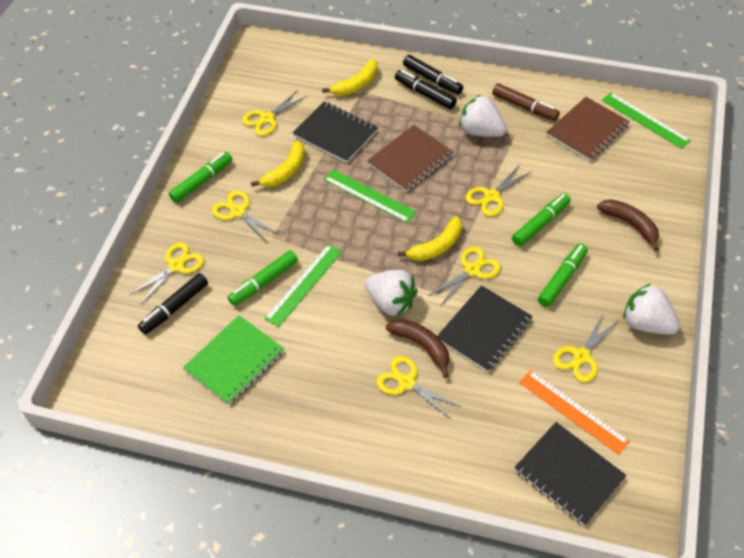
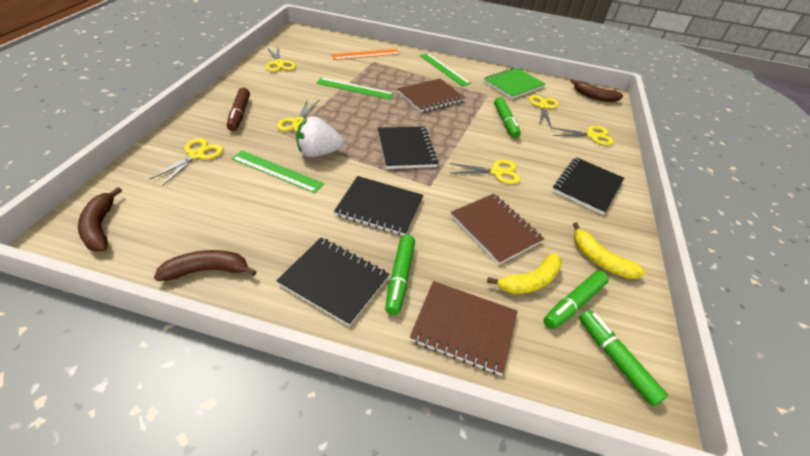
black marker: [138,273,208,335] [395,70,457,109] [403,55,463,94] = 3 -> none = 0
black notebook: [293,101,378,163] [437,285,533,372] [514,422,626,526] = 3 -> [276,238,389,326] [334,176,424,236] [378,127,438,169] [553,157,624,215] = 4
brown banana: [386,319,449,378] [597,199,659,251] = 2 -> [78,187,122,252] [154,250,257,281] [570,79,623,102] = 3
brown notebook: [367,125,453,192] [546,97,630,161] = 2 -> [397,79,465,113] [410,281,518,375] [450,194,544,265] = 3
white strawberry: [365,270,417,316] [459,95,507,137] [623,284,680,335] = 3 -> [296,116,344,157] = 1
yellow banana: [251,141,305,187] [322,59,378,96] [398,216,462,261] = 3 -> [487,253,562,294] [573,223,646,279] = 2
yellow scissors: [129,242,204,305] [212,190,280,243] [242,90,308,136] [376,356,462,420] [428,246,501,305] [465,165,531,216] [553,312,619,382] = 7 -> [150,138,223,185] [266,47,296,72] [277,100,319,133] [449,160,520,184] [529,95,559,128] [552,126,614,145] = 6

